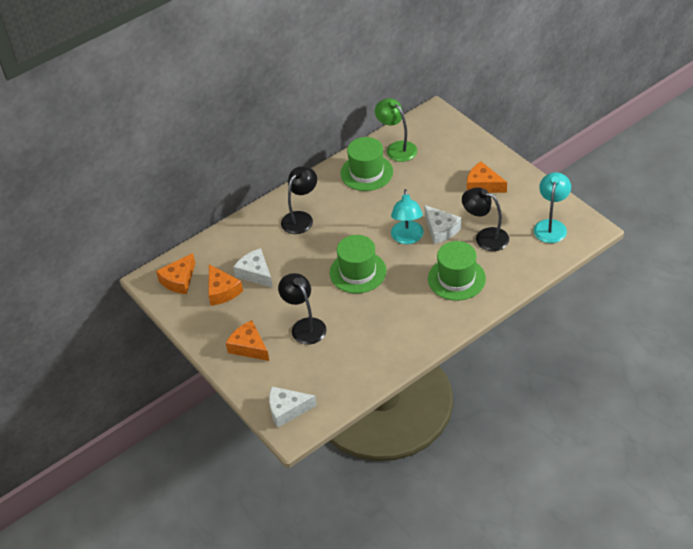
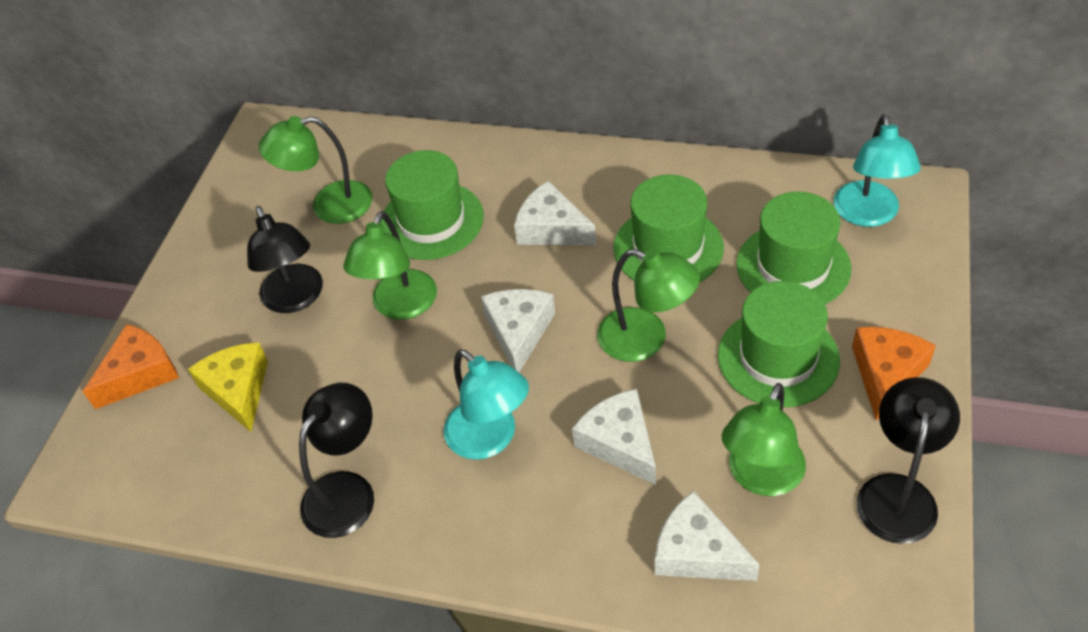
green hat: [330,235,387,293] [340,137,393,191] [428,241,486,301] = 3 -> [381,150,484,260] [613,175,724,282] [718,281,840,407] [736,192,851,304] = 4
green lamp: [375,98,417,162] = 1 -> [259,116,372,224] [343,211,437,320] [597,249,700,362] [722,383,806,496] = 4
orange cheese: [156,253,195,294] [208,264,243,306] [226,320,269,361] [467,161,507,193] = 4 -> [82,324,179,409] [852,327,936,420] = 2
white cheese: [233,248,273,288] [269,387,317,428] [424,205,461,244] = 3 -> [481,289,555,372] [514,181,596,245] [572,389,656,485] [655,491,760,581] = 4
yellow cheese: none = 0 -> [188,342,268,432] = 1

